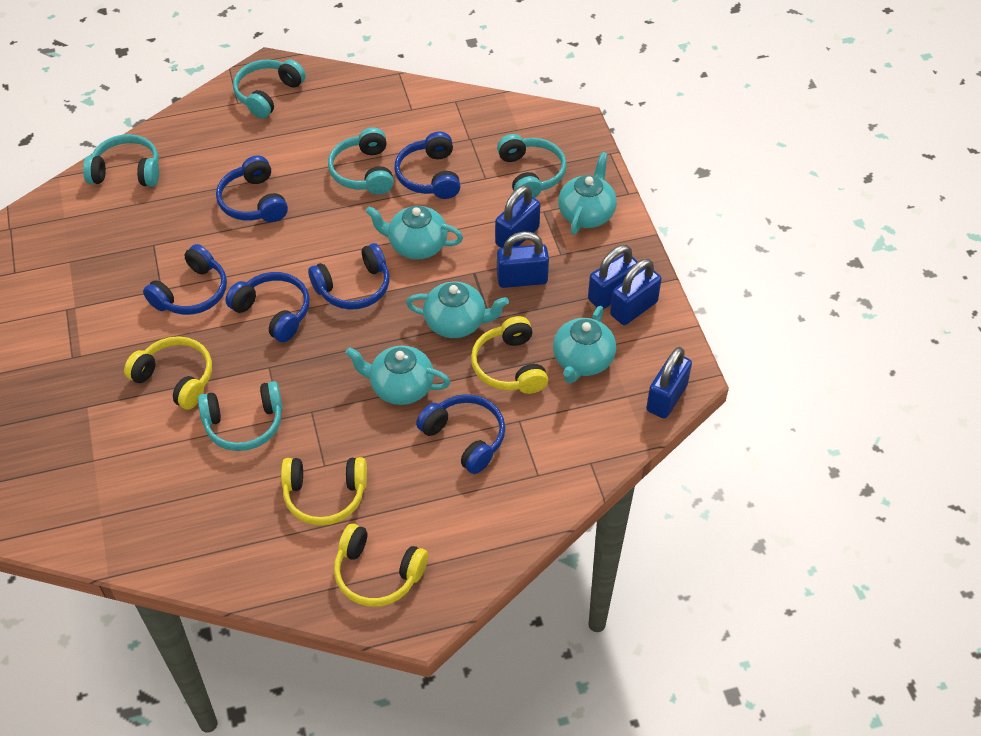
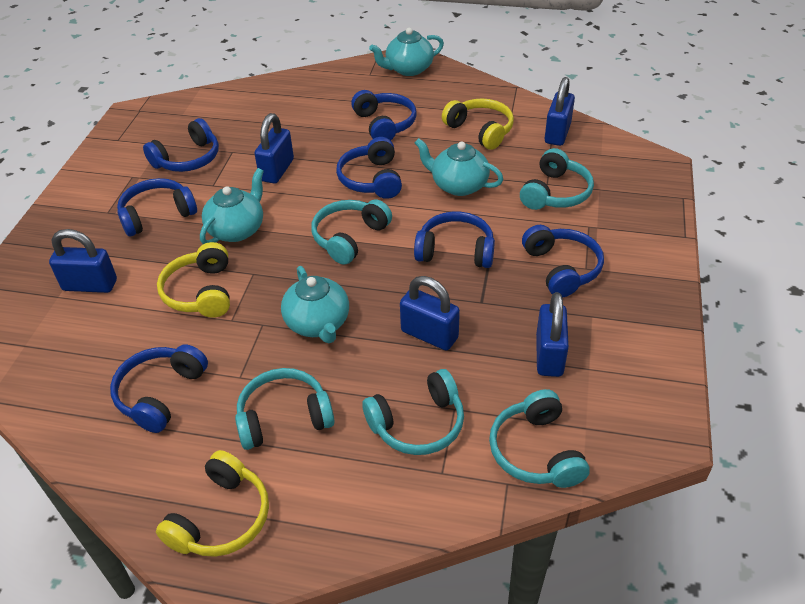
blue headphones: [143,244,227,315] [216,156,288,222] [225,272,310,342] [308,243,389,310] [394,132,461,199] [416,394,505,474] = 6 -> [110,344,208,433] [117,178,197,236] [143,118,219,172] [336,137,402,199] [351,90,416,141] [414,212,495,268] [522,225,604,297] = 7
turquoise teapot: [345,345,450,405] [365,206,463,260] [406,282,509,338] [553,306,616,383] [558,152,617,235] = 5 -> [200,168,264,244] [281,266,349,343] [369,28,444,76] [415,138,503,196] = 4
yellow headphones: [124,336,212,409] [281,457,367,526] [334,523,428,607] [471,316,548,394] = 4 -> [156,450,269,557] [157,242,230,318] [442,98,514,150] = 3

